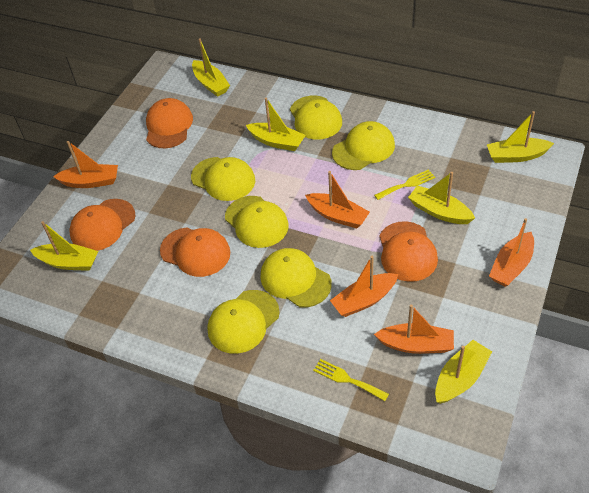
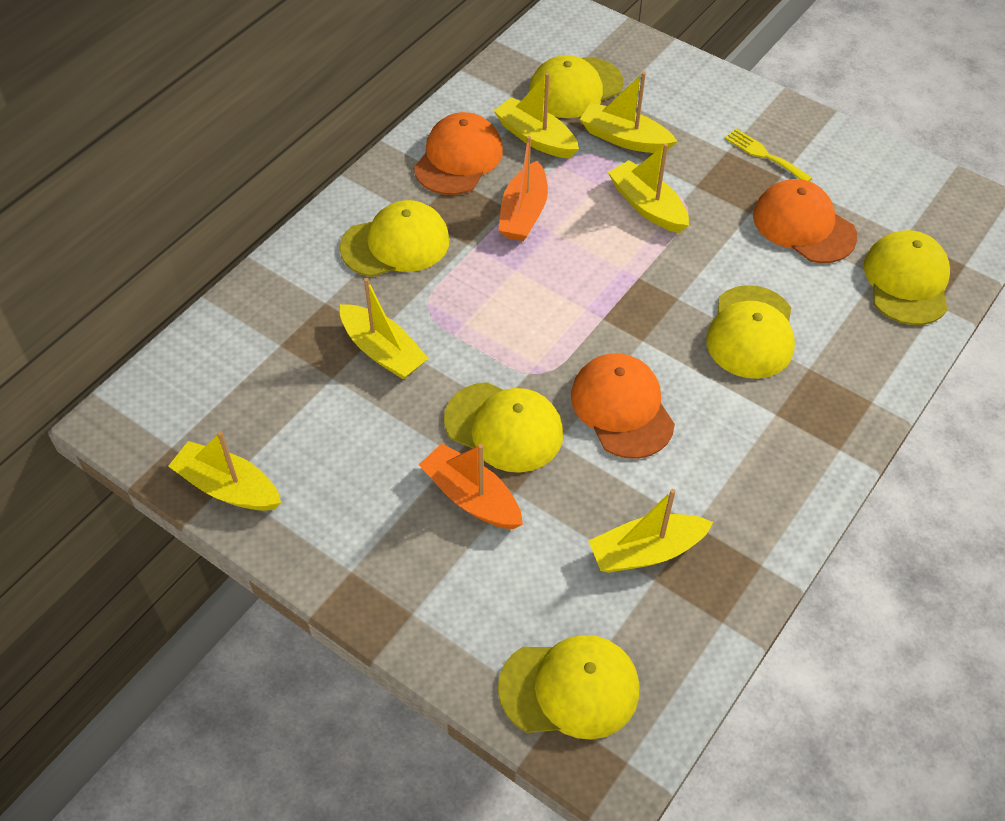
orange boat: [53,141,118,188] [305,171,370,228] [330,256,398,317] [374,305,454,354] [489,218,534,287] = 5 -> [419,443,523,529] [498,136,548,241] = 2
orange cap: [69,199,136,251] [146,98,193,148] [160,227,230,277] [379,221,438,282] = 4 -> [414,112,503,195] [571,354,675,459] [753,179,857,263] = 3
yellow fork: [313,359,389,401] [374,169,435,200] = 2 -> [725,129,812,181] = 1

